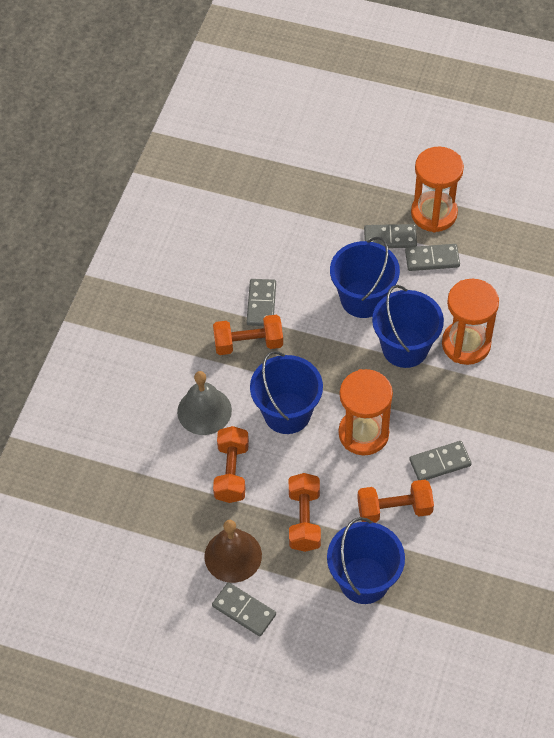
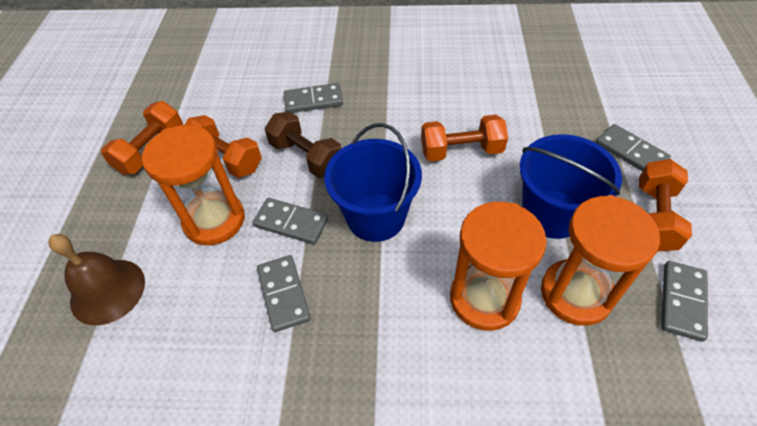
blue bucket: [250,351,323,434] [327,517,405,604] [330,237,400,318] [372,285,444,368] = 4 -> [324,123,422,242] [519,134,622,239] = 2
brown dumbbell: none = 0 -> [265,112,342,178] = 1
grey bell: [177,371,232,435] = 1 -> none = 0

